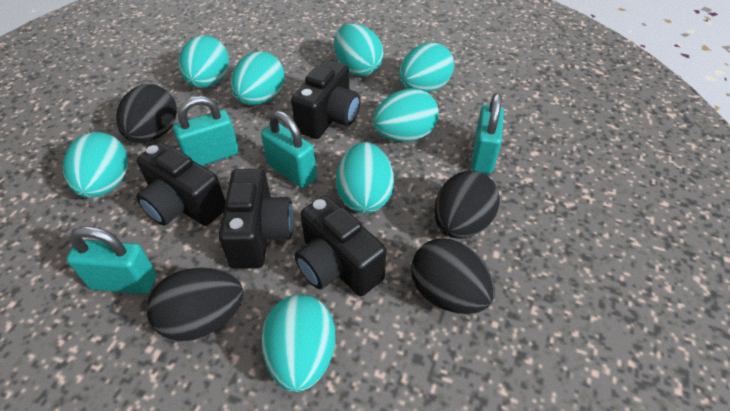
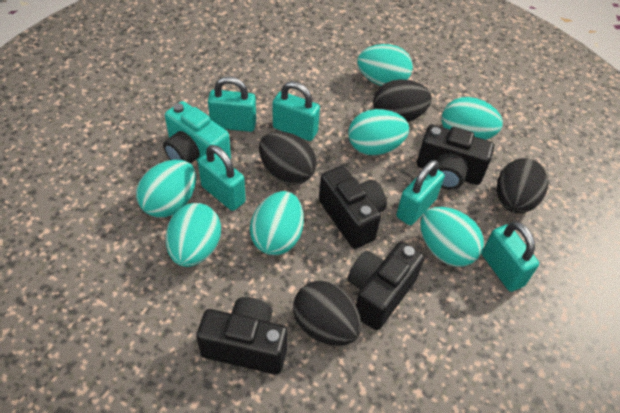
turquoise camera: none = 0 -> [163,101,231,164] = 1
turquoise egg: [63,132,128,198] [179,35,229,88] [231,51,284,105] [261,295,335,392] [334,24,384,76] [336,142,394,213] [373,88,439,142] [399,43,454,93] = 8 -> [136,159,196,218] [166,203,221,267] [250,191,304,255] [348,109,409,156] [357,44,413,86] [420,207,484,267] [442,97,503,140] = 7
turquoise padlock: [66,226,157,294] [173,96,239,166] [261,111,317,188] [471,93,504,174] = 4 -> [198,145,246,211] [208,76,256,132] [273,81,320,141] [396,160,445,226] [482,221,539,292] = 5

